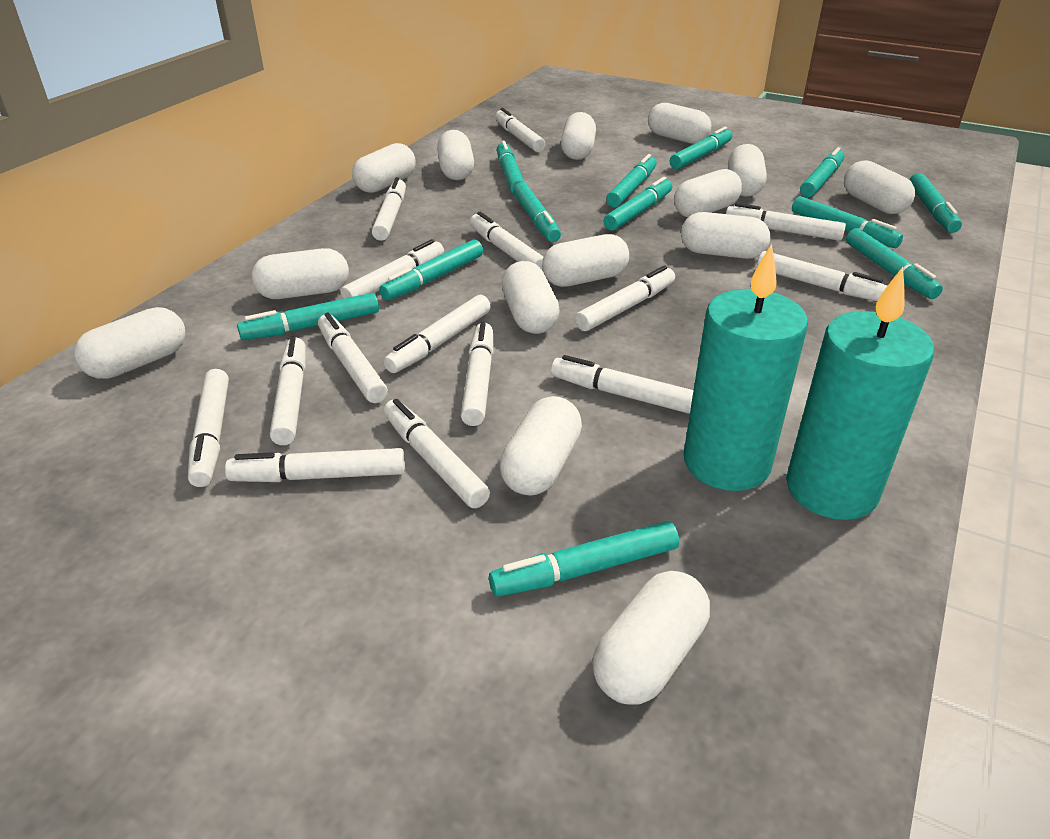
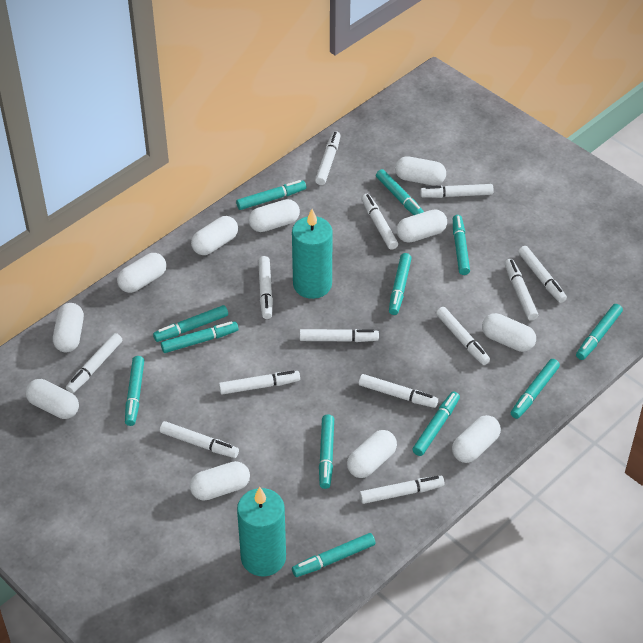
white capsule: [74,307,185,379] [252,248,349,299] [352,143,416,193] [437,130,474,180] [500,396,582,496] [502,261,560,334] [542,234,629,287] [561,112,596,160] [592,571,710,705] [648,103,711,144] [674,169,742,217] [681,212,770,259] [728,144,767,197] [844,161,915,214] = 14 -> [25,379,79,419] [53,303,84,352] [117,253,166,293] [190,461,250,501] [191,216,238,255] [249,199,300,232] [347,430,397,478] [395,156,446,186] [396,209,447,243] [452,415,501,463] [482,313,536,352] = 11
white marker: [188,369,229,487] [225,448,405,482] [270,337,306,445] [318,312,388,403] [341,239,444,299] [372,177,406,241] [383,399,490,508] [384,295,491,373] [461,322,494,426] [470,212,543,271] [495,108,546,152] [551,355,694,414] [575,265,675,331] [726,203,846,241] [757,251,887,301] = 15 -> [66,333,122,393] [160,421,239,458] [219,370,300,395] [258,256,273,319] [300,329,379,342] [315,131,341,185] [359,374,438,408] [359,476,445,504] [362,194,398,250] [420,184,493,198] [436,307,490,365] [505,259,538,321] [518,246,567,303] = 13

